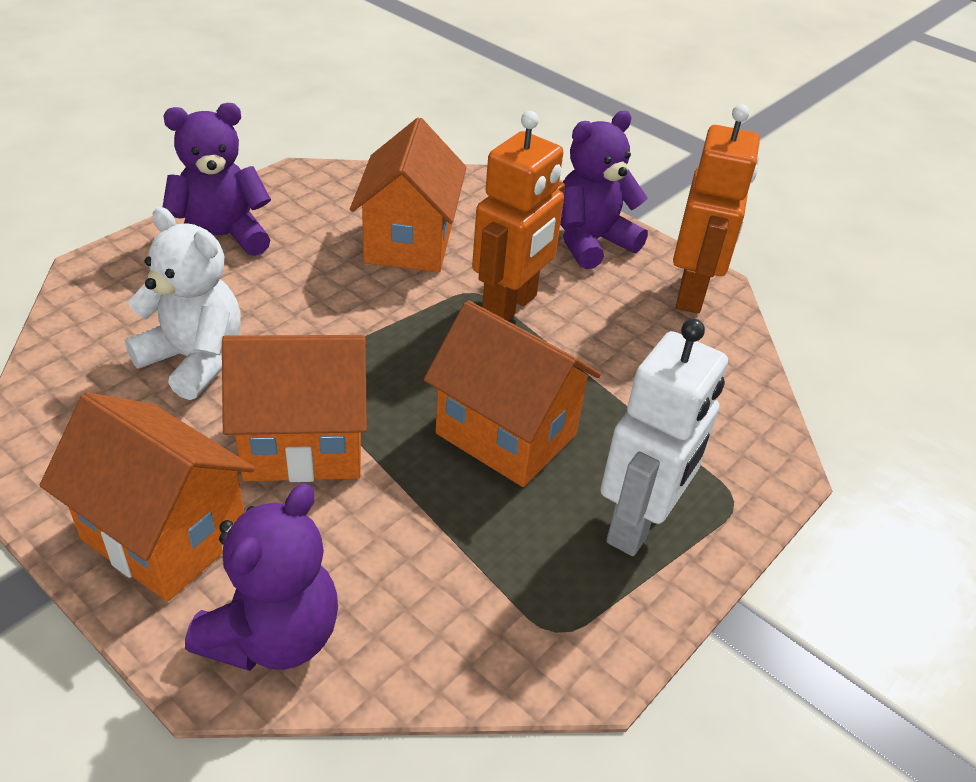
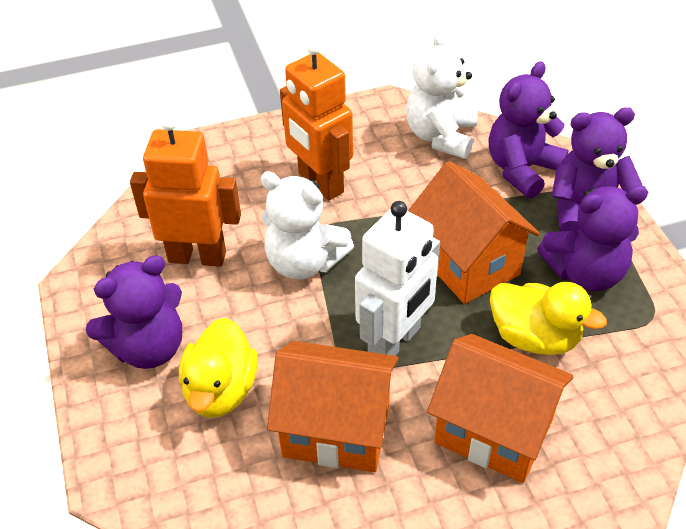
orange house: [40,392,255,602] [222,335,367,482] [350,118,467,273] [424,300,601,487] = 4 -> [267,341,399,472] [408,161,540,304] [427,334,574,483] = 3
purple teddy bear: [163,103,271,256] [185,483,338,671] [560,111,648,269] = 3 -> [86,255,182,369] [488,61,569,199] [537,185,648,291] [552,107,642,232] = 4
white teddy bear: [125,207,241,400] = 1 -> [260,171,354,279] [406,30,478,159] = 2
yellow duck: none = 0 -> [179,318,258,418] [489,282,607,355] = 2

